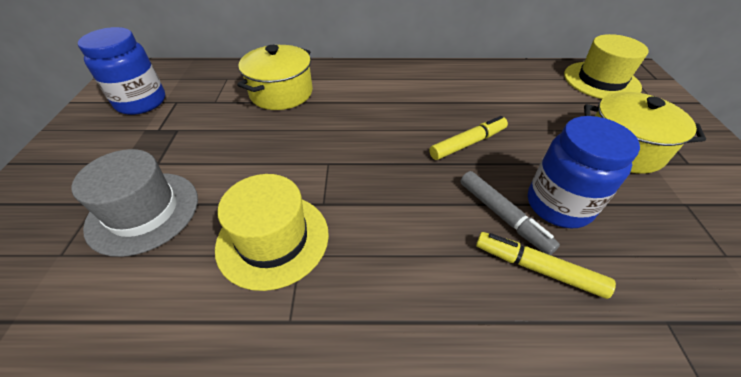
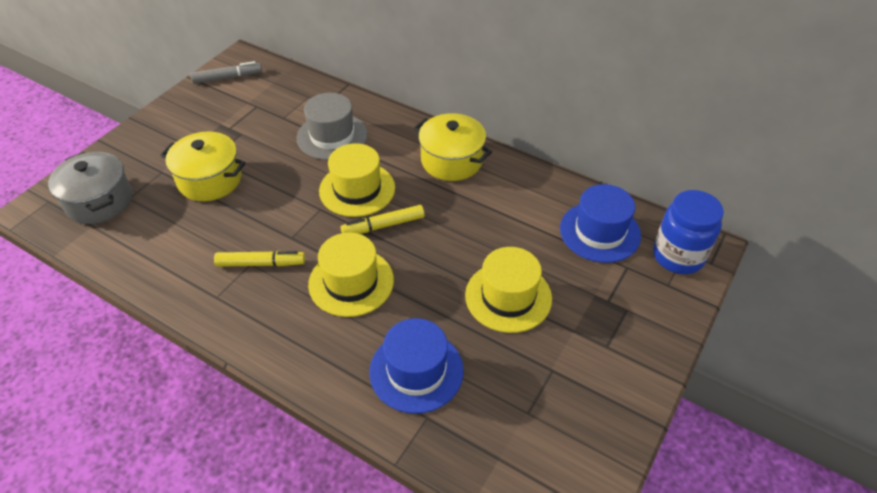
blue hat: none = 0 -> [369,318,464,414] [560,184,641,263] = 2
blue jar: [78,27,165,115] [528,116,640,228] = 2 -> [653,190,724,274] = 1
grey pot: none = 0 -> [48,152,132,224] = 1
yellow hat: [215,174,329,291] [564,34,649,99] = 2 -> [308,232,394,317] [319,143,395,217] [465,247,552,333] = 3

